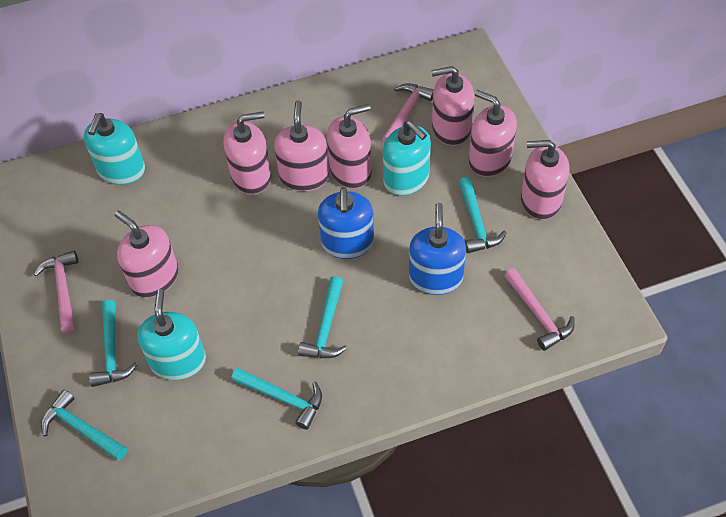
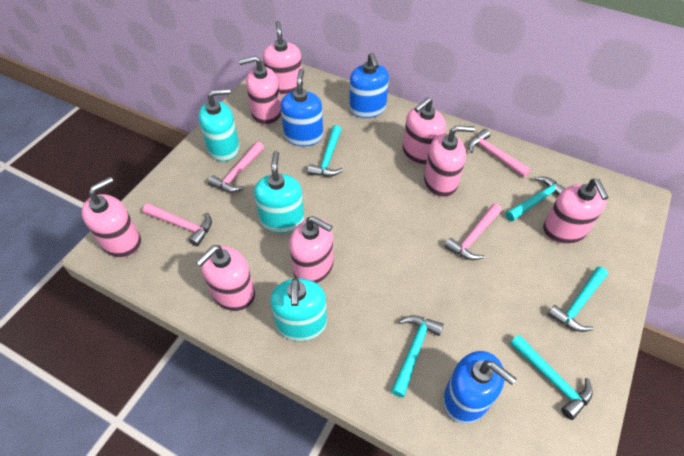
blue soap dispenser: [318,188,374,259] [409,203,466,295] = 2 -> [281,68,323,146] [349,53,389,118] [443,351,517,424] = 3
pink hammer: [34,251,78,332] [382,83,434,143] [504,268,575,351] = 3 -> [143,203,212,246] [208,142,264,193] [444,204,502,260] [468,129,530,177] = 4
pink soap dispenser: [115,211,179,298] [224,111,271,194] [274,100,329,191] [327,104,372,189] [431,66,474,146] [469,90,517,177] [521,140,570,220] = 7 -> [81,177,141,258] [196,245,255,311] [239,56,281,125] [263,21,303,95] [289,216,334,283] [403,97,446,165] [424,125,475,197] [543,179,609,244] = 8

